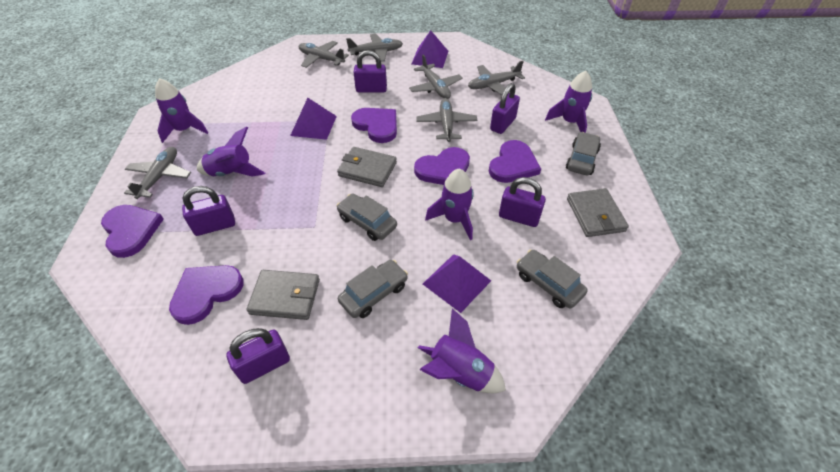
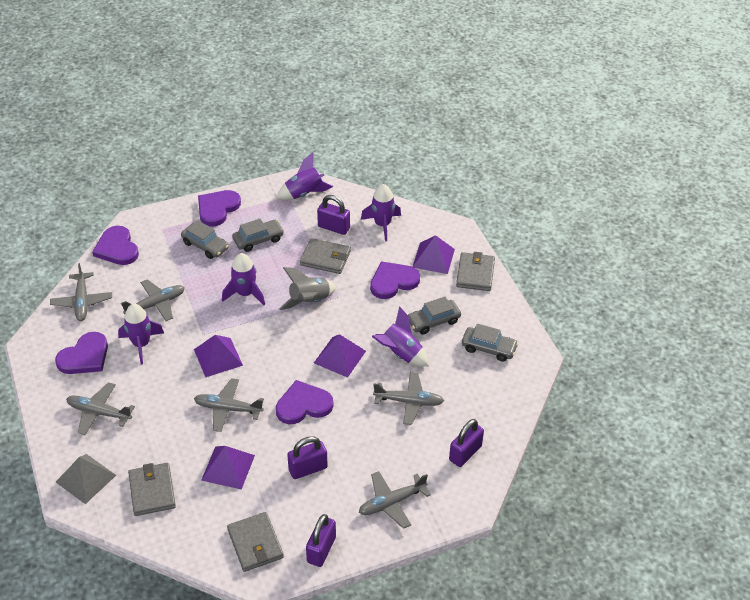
grey pyramid: none = 0 -> [56,454,116,504] = 1
grey rocket: none = 0 -> [279,267,336,310] = 1
grey wallet: [246,270,320,320] [337,147,397,187] [567,188,629,237] = 3 -> [128,463,176,516] [227,512,284,572] [300,238,351,274] [456,252,495,291] = 4
purple padlock: [182,186,235,236] [226,328,290,384] [353,50,387,93] [490,83,520,134] [499,177,546,227] = 5 -> [287,436,328,479] [306,514,336,567] [317,195,350,235] [449,419,484,467] = 4
purple pyramid: [290,98,337,140] [412,30,449,68] [423,254,491,313] = 3 -> [194,335,243,377] [201,446,255,490] [314,334,366,378] [413,235,455,274] = 4

